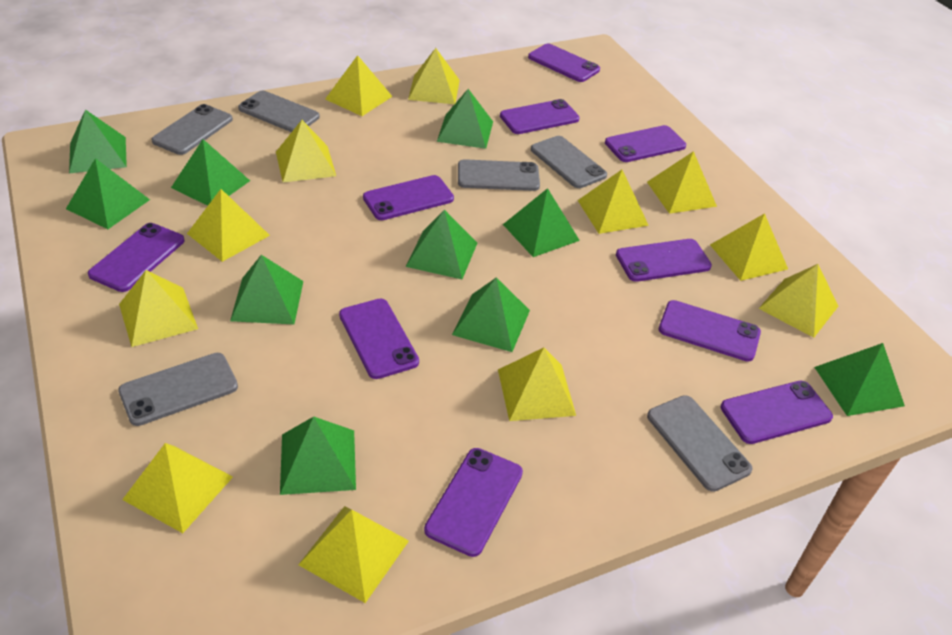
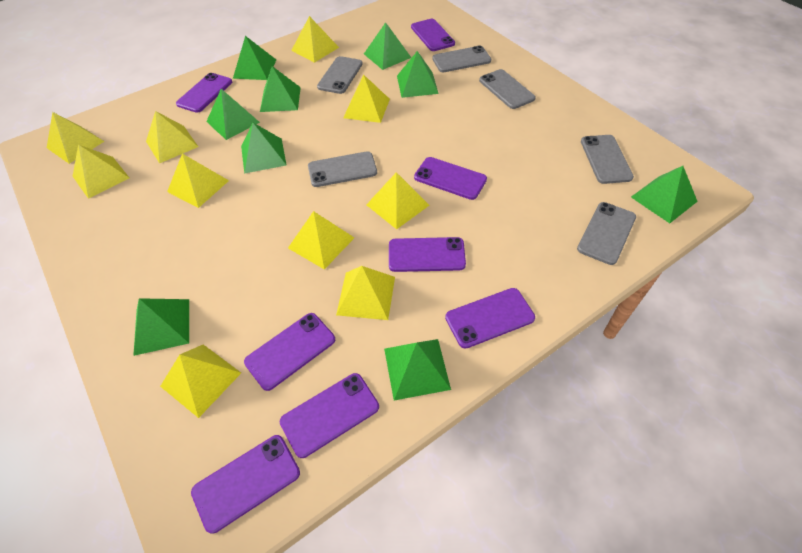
green pyramid: [66,158,150,229] [69,109,127,173] [171,139,250,206] [230,255,304,324] [280,417,356,495] [406,210,477,279] [437,89,493,149] [452,277,530,352] [503,188,580,257] [814,343,905,416] = 10 -> [133,298,189,356] [206,89,260,140] [233,36,276,80] [241,123,286,174] [260,66,301,112] [364,22,411,70] [384,339,451,400] [397,51,439,98] [631,166,698,223] = 9
purple phone: [88,223,185,292] [339,299,419,379] [363,175,454,220] [424,448,523,557] [500,99,580,134] [528,44,600,82] [605,125,686,162] [616,239,712,282] [659,300,761,362] [721,381,833,444] = 10 -> [176,73,232,113] [191,435,300,534] [244,313,335,391] [280,373,379,458] [389,237,466,272] [411,19,455,51] [414,157,487,200] [445,288,535,349] = 8
yellow pyramid: [119,270,198,347] [122,443,233,533] [187,189,270,262] [276,120,336,182] [298,506,409,603] [325,55,393,116] [408,48,460,104] [498,348,576,421] [578,170,649,234] [647,151,717,214] [710,213,788,281] [759,264,838,338] = 12 -> [47,112,104,164] [73,144,129,199] [146,111,198,163] [160,345,241,418] [167,154,229,208] [288,211,354,270] [291,16,339,63] [336,266,395,320] [343,75,390,123] [366,172,430,229] = 10

